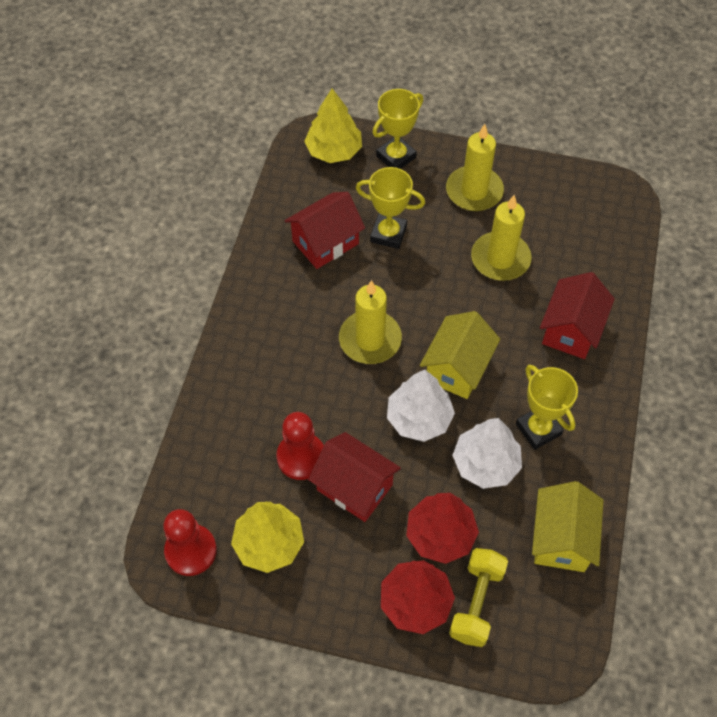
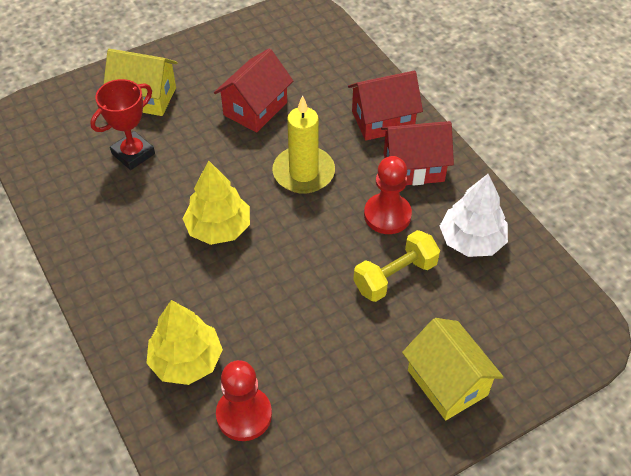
red tree: [381,560,455,634] [406,493,479,564] = 2 -> none = 0
red trophy: none = 0 -> [90,79,155,170] = 1
white tree: [387,370,455,442] [452,418,522,489] = 2 -> [440,174,508,257] = 1
yellow candle: [339,280,402,364] [446,124,504,211] [471,195,532,281] = 3 -> [272,96,335,194] = 1
yellow trophy: [356,167,425,249] [372,89,423,169] [516,365,578,450] = 3 -> none = 0

